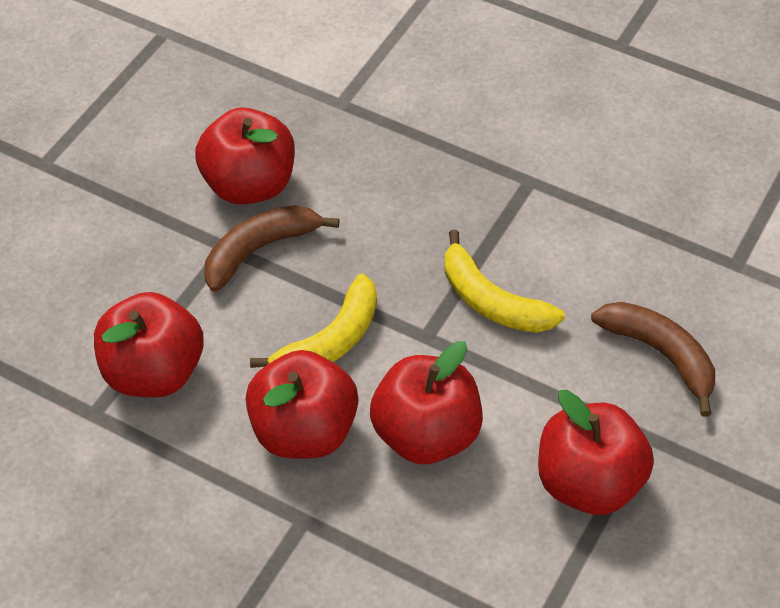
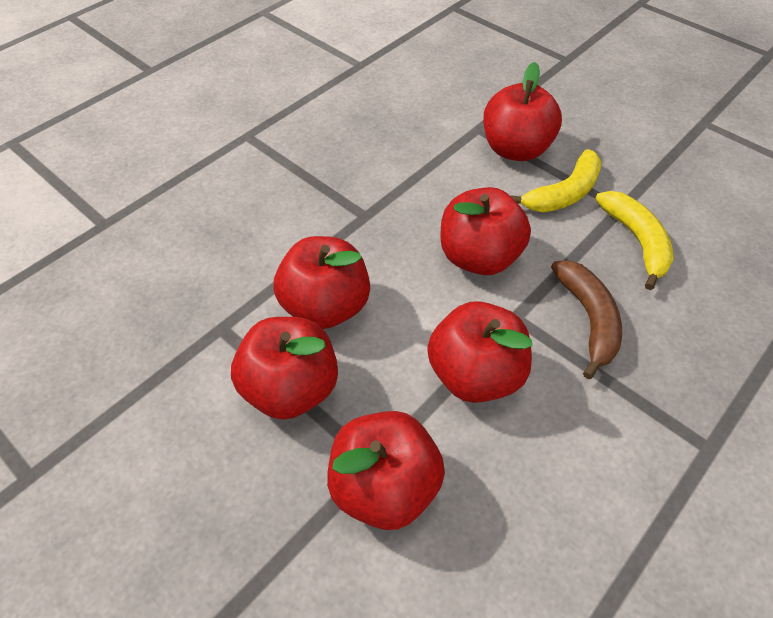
brown banana: [204,205,340,292] [591,302,715,417] = 2 -> [551,260,622,379] = 1
red apple: [94,292,204,397] [195,107,295,205] [246,350,358,459] [370,341,483,464] [538,390,654,515] = 5 -> [231,317,338,420] [274,236,370,329] [327,411,445,530] [427,301,532,403] [440,187,531,275] [483,62,562,161] = 6

